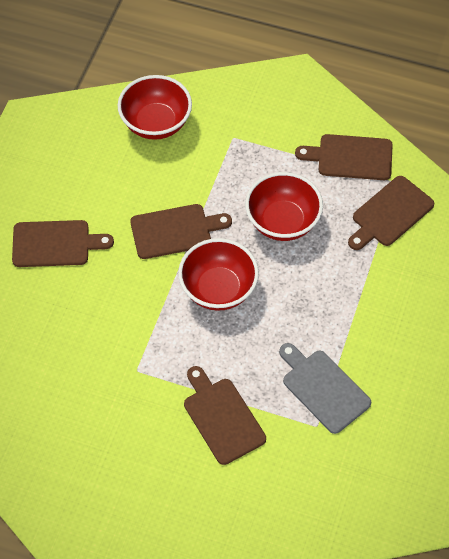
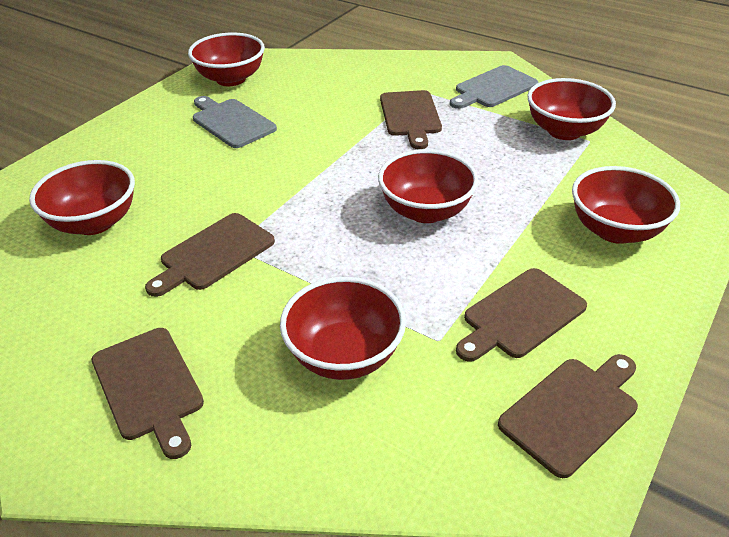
grey cutting board: [279,343,371,434] = 1 -> [193,96,277,148] [450,65,538,109] = 2
red bowl: [118,75,192,140] [178,238,259,311] [245,172,323,241] = 3 -> [29,160,135,235] [188,33,265,86] [280,277,406,380] [378,149,479,223] [527,78,616,140] [572,166,680,244] = 6

